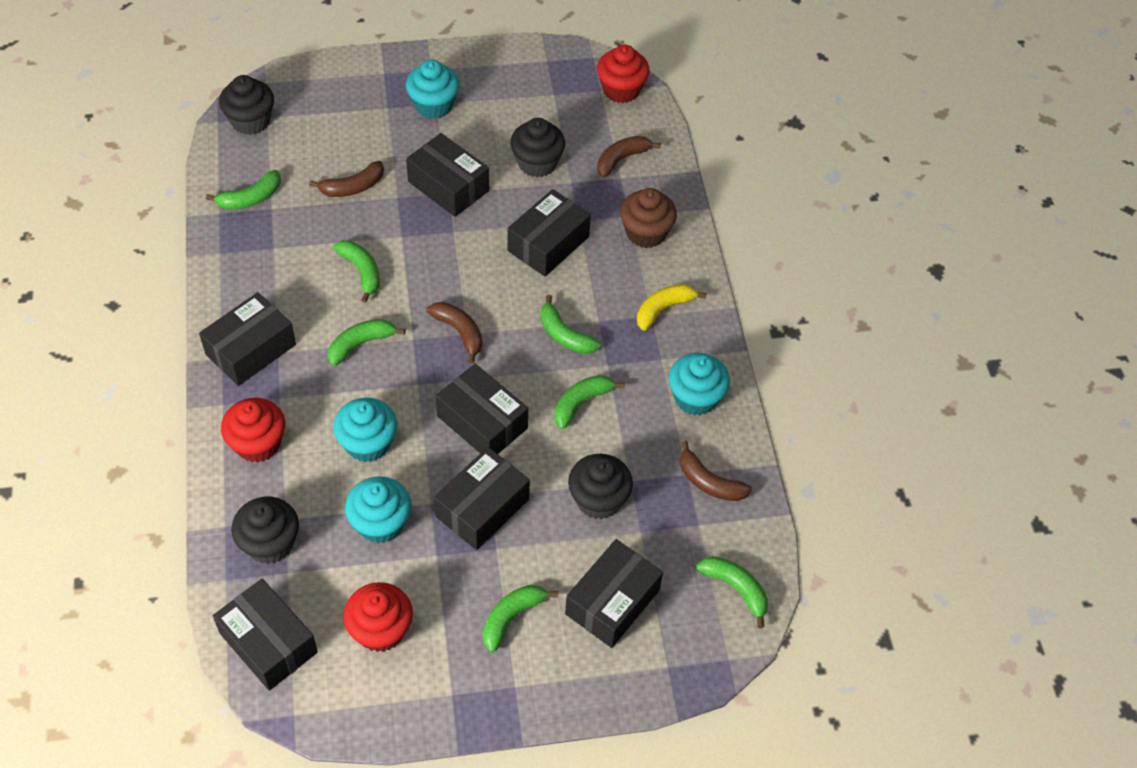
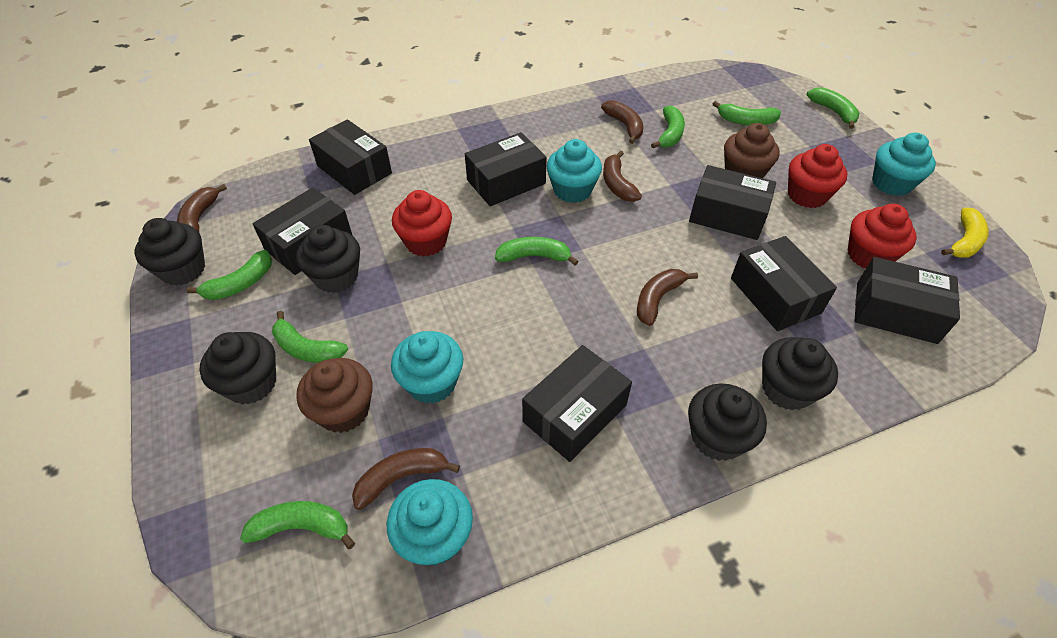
black cupcake: [219,75,274,135] [231,497,299,564] [510,118,565,177] [568,454,633,519] = 4 -> [135,218,205,286] [199,332,276,405] [296,225,360,293] [688,383,767,461] [762,337,838,411] = 5
brown banana: [309,161,384,197] [427,302,482,364] [597,136,661,178] [680,440,752,501] = 4 -> [177,184,227,232] [352,448,460,510] [601,100,643,144] [603,150,642,202] [637,269,698,326] = 5
brown cupcake: [620,188,677,248] = 1 -> [296,358,373,433] [724,123,780,178] = 2

